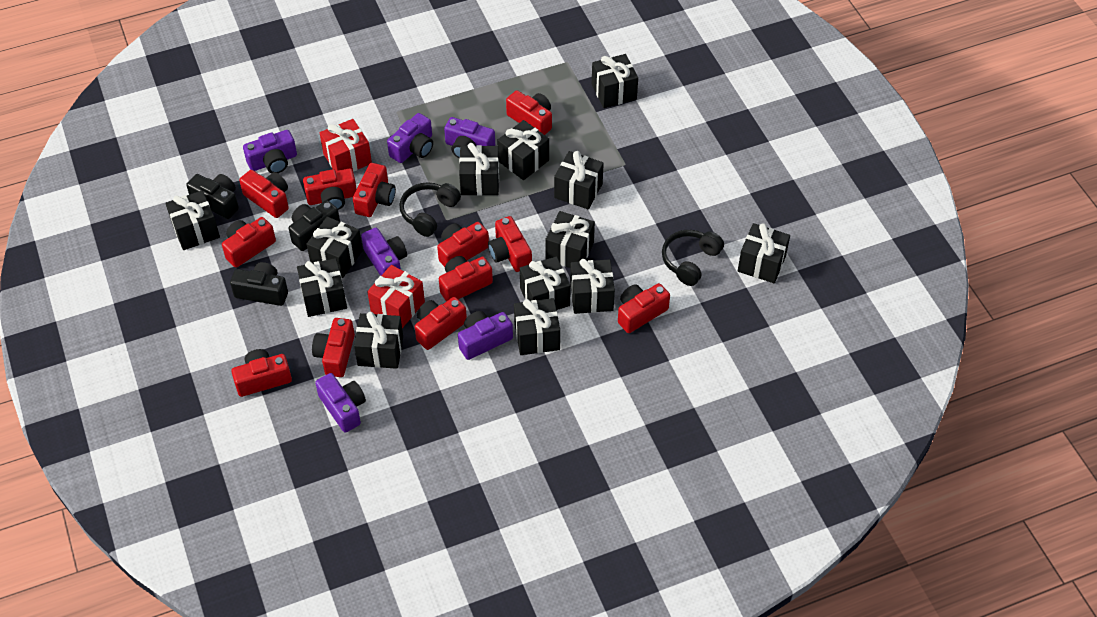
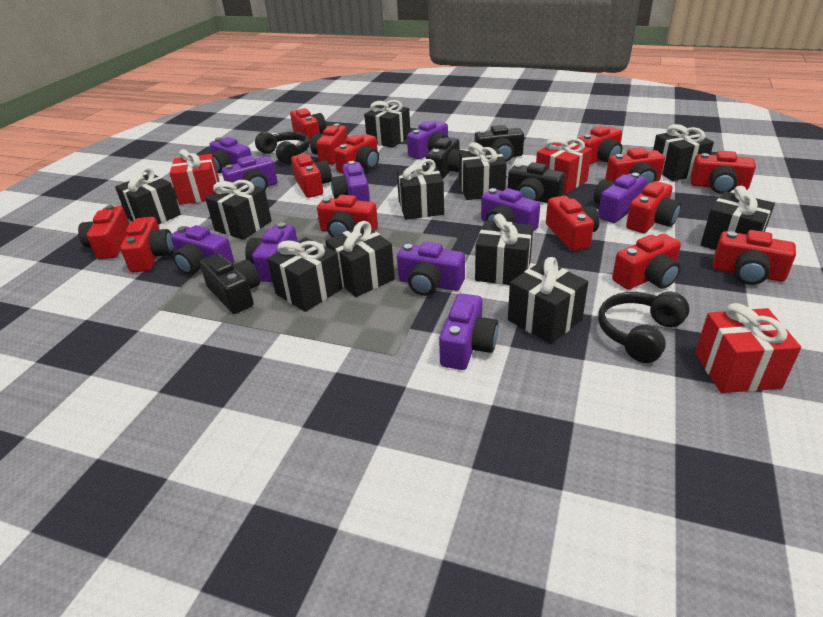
black camera: [186,174,239,219] [230,262,288,306] [289,200,340,251] = 3 -> [200,253,260,314] [426,137,465,179] [475,125,524,162] [508,162,565,203] = 4
black gift: [165,190,220,250] [297,258,347,317] [307,217,363,278] [354,312,403,369] [459,143,499,196] [497,120,549,180] [514,298,560,355] [520,256,571,310] [545,211,595,268] [554,151,604,209] [570,259,615,314] [592,54,638,108] [738,223,790,283] = 13 -> [115,168,181,225] [205,180,272,240] [267,237,343,312] [325,221,395,297] [364,100,410,148] [397,159,444,220] [459,142,507,200] [475,214,533,285] [508,257,588,344] [653,124,714,181] [700,186,775,250] = 11
purple camera: [243,130,297,173] [315,373,366,433] [361,228,407,276] [387,113,433,163] [444,117,495,158] [458,311,513,360] = 6 -> [171,225,234,275] [210,137,252,173] [222,156,278,190] [245,222,298,282] [331,161,370,202] [397,242,465,296] [407,121,448,159] [439,293,498,370] [481,188,540,232] [593,173,647,223] = 10
red camera: [222,217,276,268] [231,349,292,397] [239,170,289,218] [303,168,357,210] [312,318,355,377] [353,163,396,217] [415,297,467,350] [437,222,489,267] [439,256,493,302] [488,216,532,272] [506,90,552,135] [618,283,670,333] = 12 -> [78,205,129,259] [120,217,174,273] [290,108,326,144] [291,154,332,198] [310,123,347,165] [317,195,378,237] [334,134,379,173] [546,196,600,251] [576,126,622,164] [606,148,665,186] [612,234,681,289] [626,181,681,233] [691,151,756,194] [713,230,796,285] = 14
red gift: [320,119,372,172] [367,265,425,328] = 2 -> [169,149,220,205] [536,137,592,194] [695,303,801,393] = 3

